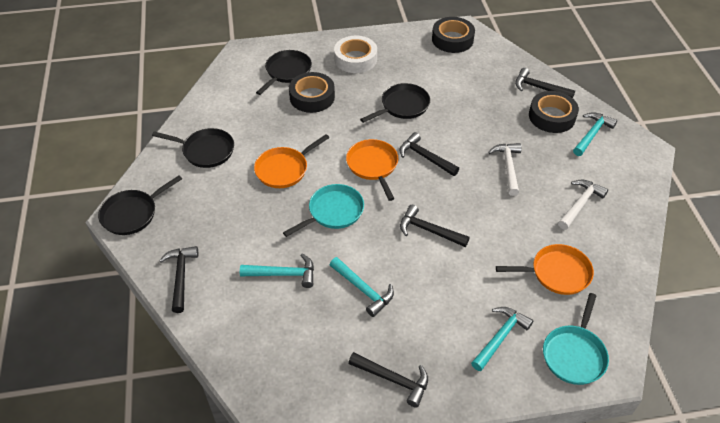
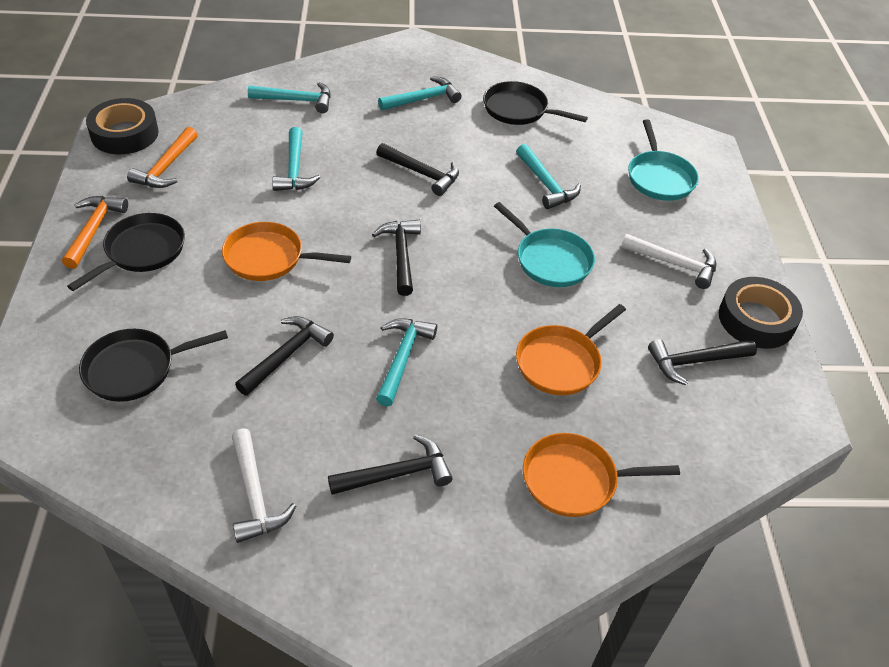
black pan: [98,175,182,235] [152,128,234,168] [256,50,312,95] [360,83,430,123] = 4 -> [67,213,185,291] [79,329,228,402] [483,81,588,125] = 3
black tape: [289,72,335,113] [432,17,475,53] [529,91,579,133] = 3 -> [86,98,159,154] [719,277,803,349] = 2
orange hammer: none = 0 -> [62,196,128,269] [127,127,198,188] = 2
turquoise hammer: [240,254,314,288] [330,257,394,317] [471,307,533,371] [573,112,617,156] = 4 -> [248,82,331,113] [272,127,320,191] [376,318,437,406] [378,76,462,111] [516,144,581,209] = 5
white tape: [334,36,377,73] = 1 -> none = 0

